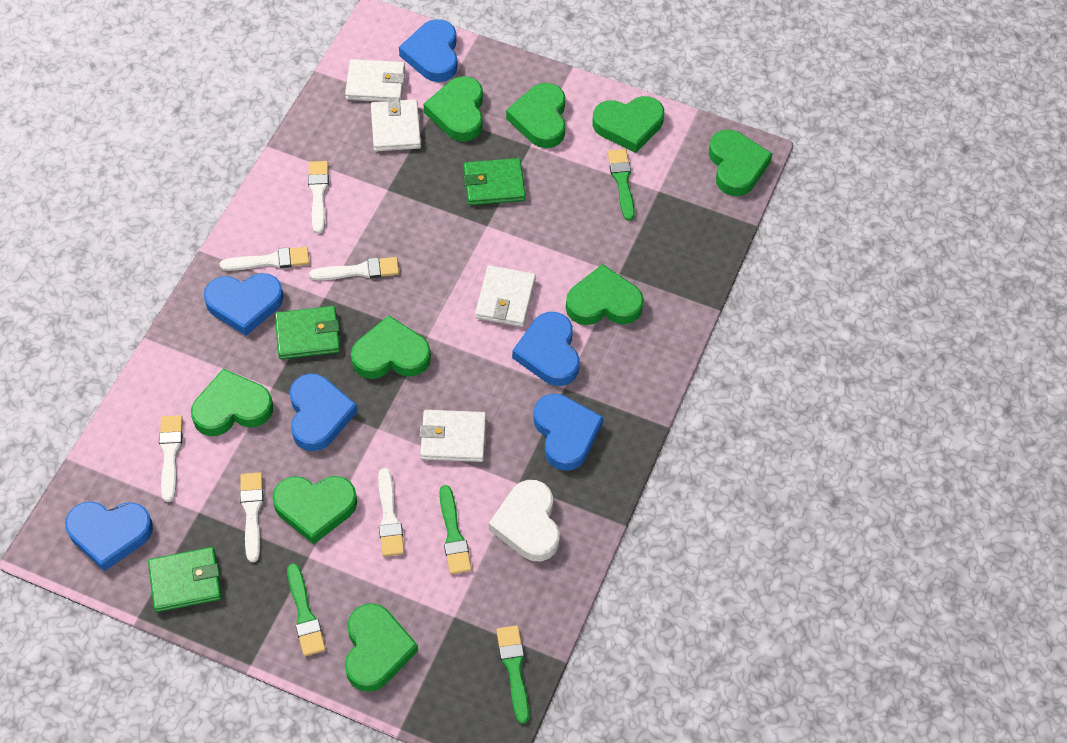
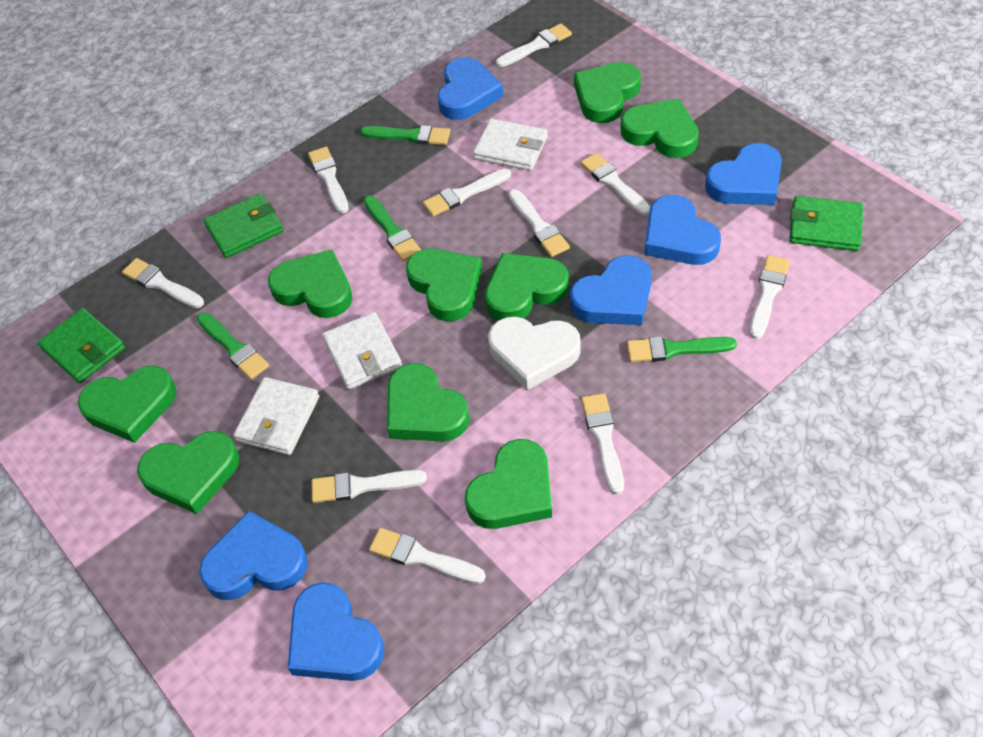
white brush: [159,415,183,502] [220,247,310,271] [240,472,264,562] [308,161,329,234] [309,257,399,280] [378,468,404,556] = 6 -> [122,258,204,308] [308,147,349,214] [312,470,427,503] [369,528,486,584] [423,169,511,216] [496,24,572,67] [509,189,570,257] [580,153,650,215] [581,393,624,495] [750,255,790,339] = 10
white wallet: [345,59,405,102] [371,98,421,151] [420,410,486,462] [475,265,536,327] = 4 -> [233,377,319,455] [322,312,402,389] [473,119,548,171] = 3

